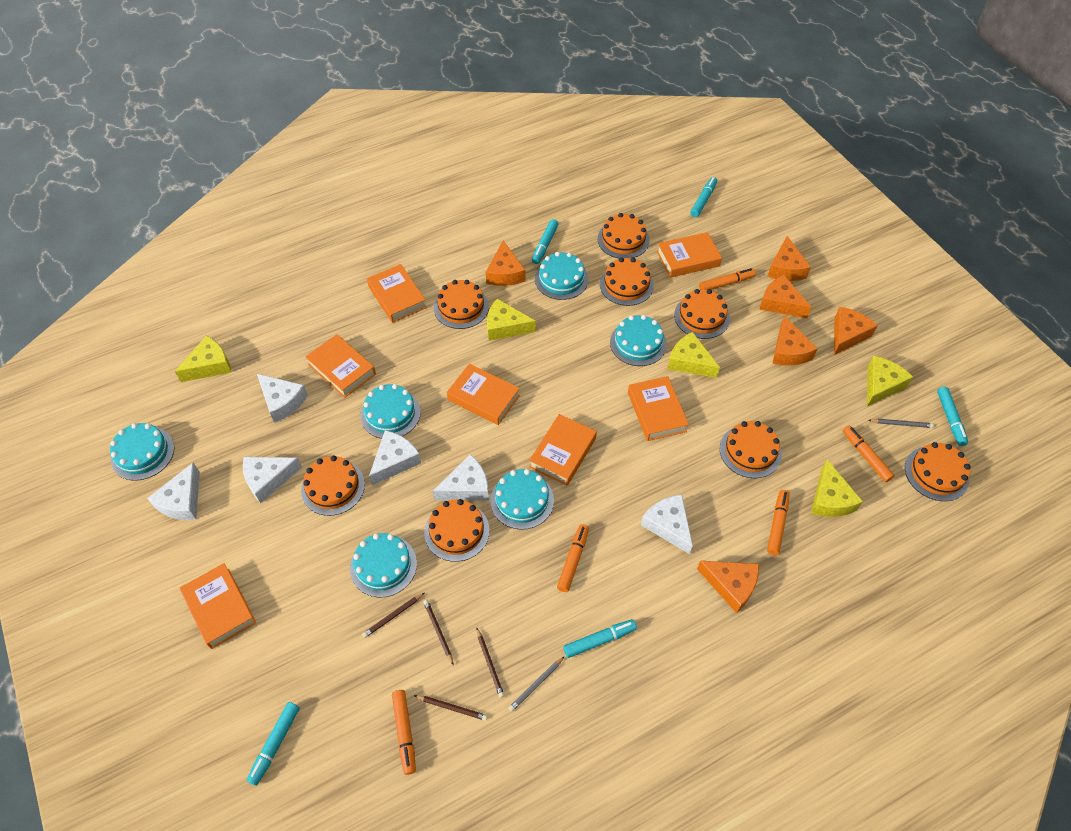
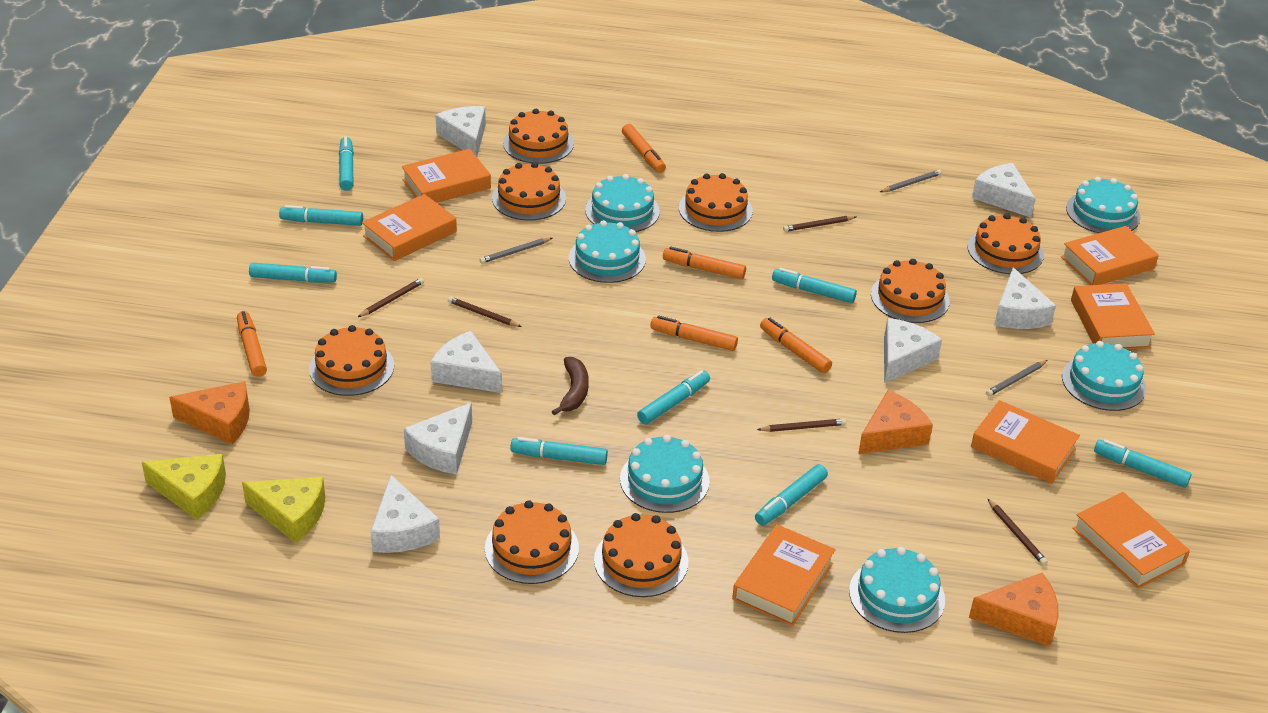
brown banana: none = 0 -> [552,357,589,415] = 1
brown pencil: [362,593,424,638] [414,695,488,721] [423,599,454,666] [477,628,505,698] = 4 -> [358,278,424,317] [448,296,522,327] [757,418,846,432] [783,216,856,232] [987,498,1048,566] = 5
grey pencil: [509,656,565,712] [869,419,934,428] = 2 -> [479,238,552,264] [880,170,942,192] [986,360,1047,396] = 3
orange cheese: [486,240,526,286] [697,561,759,613] [759,275,812,318] [767,236,811,281] [772,316,818,366] [834,307,878,355] = 6 -> [169,381,250,445] [858,390,933,454] [969,573,1058,647] = 3
turquoise marker: [247,702,300,786] [532,219,559,264] [563,619,637,658] [690,177,717,217] [937,387,968,446] = 5 -> [249,263,337,283] [279,205,363,226] [339,136,354,191] [510,437,608,465] [637,370,710,425] [755,464,828,526] [772,268,857,303] [1094,439,1192,488] = 8
white cheese: [147,462,200,520] [243,457,302,503] [257,374,308,423] [369,430,421,485] [433,454,489,501] [641,495,693,554] = 6 -> [370,475,440,553] [404,403,472,474] [430,331,502,393] [435,106,486,157] [884,318,942,383] [972,163,1035,217] [994,268,1056,329] = 7
yellow cheese: [175,336,232,382] [487,299,536,341] [667,332,720,378] [811,460,863,517] [867,356,913,406] = 5 -> [142,454,226,520] [242,477,325,543] = 2

